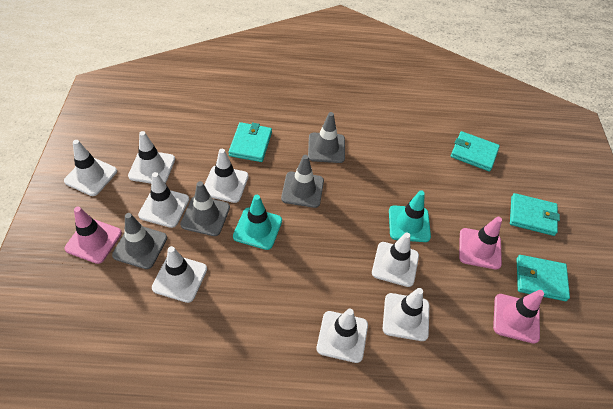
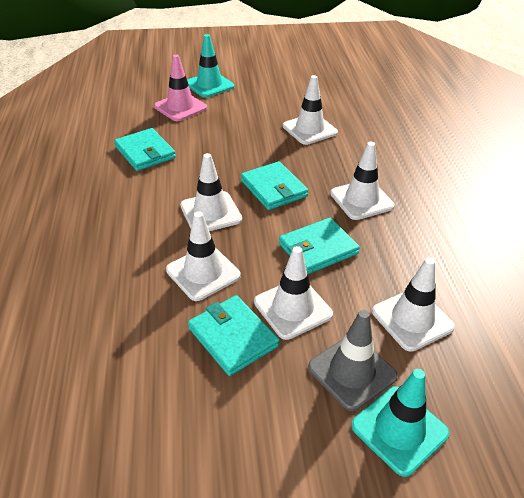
grey traffic cone: [112,213,167,269] [180,181,230,236] [281,155,324,208] [308,112,345,163] = 4 -> [308,310,398,411] = 1
pink traffic cone: [65,207,122,264] [459,217,502,270] [493,290,544,344] = 3 -> [154,54,207,121] = 1
white traffic cone: [64,140,117,196] [128,131,175,184] [138,172,190,228] [152,246,207,303] [204,149,249,203] [317,309,368,363] [372,232,419,287] [383,288,429,341] = 8 -> [166,211,241,301] [180,153,242,231] [254,246,333,340] [283,75,338,145] [330,142,395,220] [372,257,455,352] = 6

